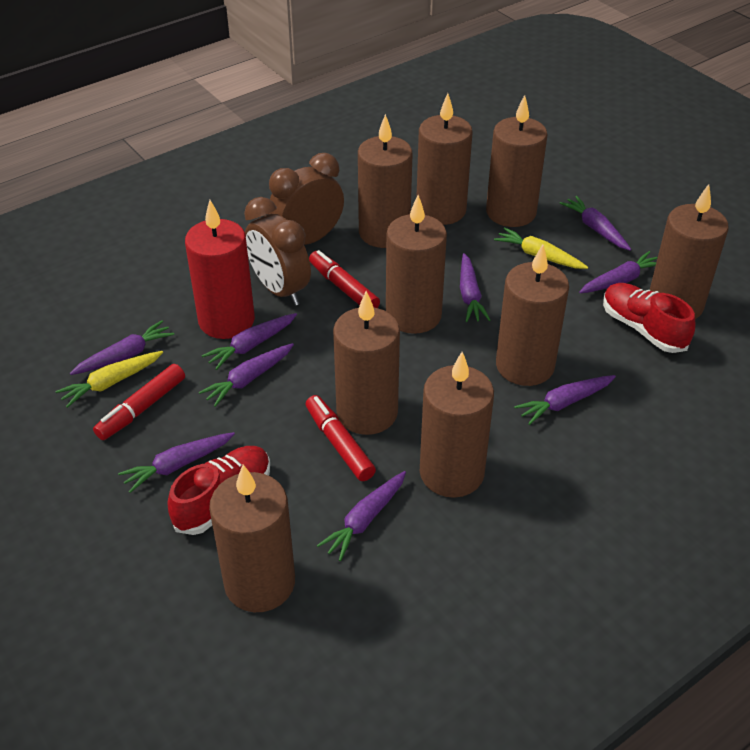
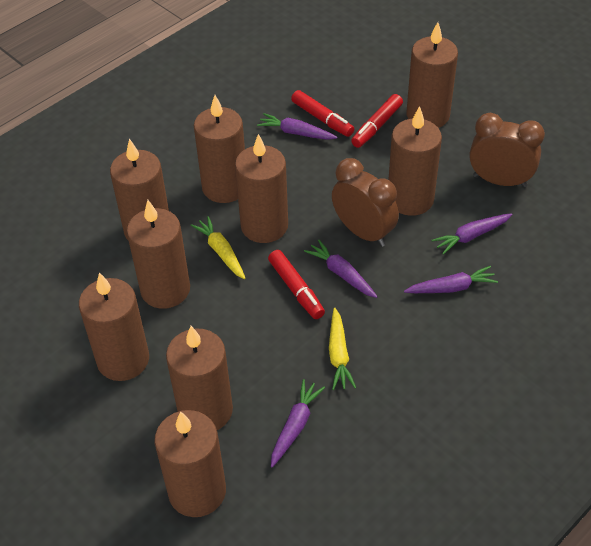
purple carrot: [70,320,175,375] [118,432,235,493] [199,343,294,407] [202,313,297,370] [317,471,406,561] [460,253,490,322] [514,375,616,425] [560,196,631,251] [579,251,658,293] = 9 -> [257,113,337,140] [271,379,325,467] [304,240,378,298] [404,266,498,293] [431,213,512,255] = 5
red candle: [185,200,255,339] = 1 -> none = 0
red shoe: [168,446,270,535] [603,283,695,353] = 2 -> none = 0

